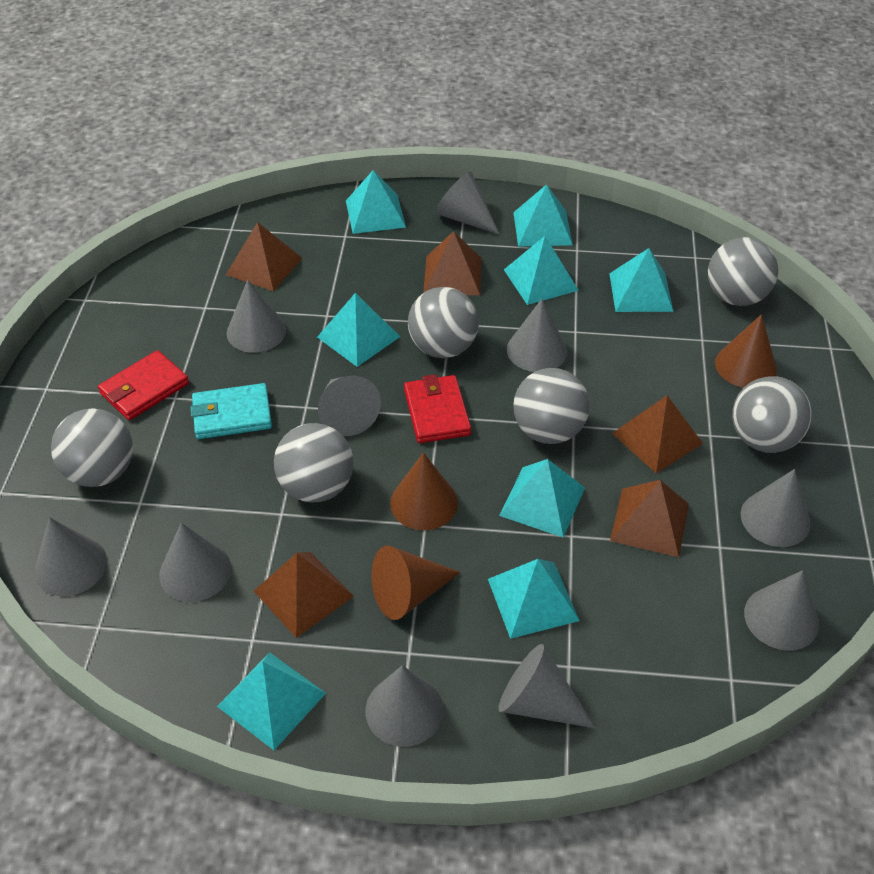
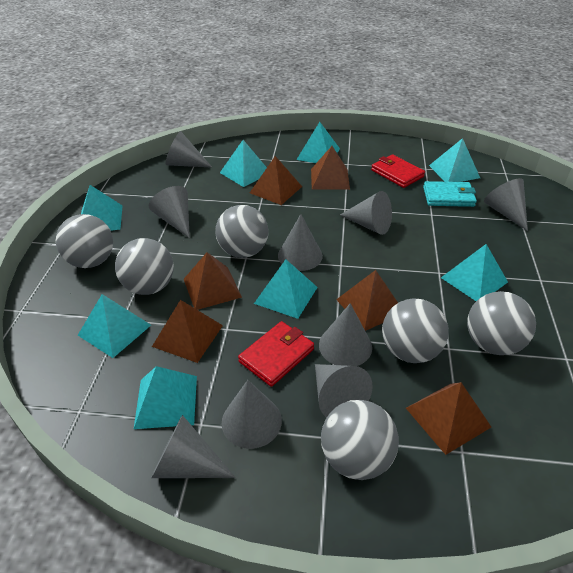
brown cone: [372,546,461,620] [390,453,458,530] [715,314,777,388] = 3 -> none = 0
brown pyramid: [226,222,302,292] [254,552,354,638] [423,231,482,295] [610,480,689,557] [612,395,703,473] = 5 -> [152,300,223,363] [184,252,242,310] [250,156,302,205] [311,146,350,190] [336,270,398,331] [406,382,491,455] = 6
grey cone: [34,517,107,596] [159,523,231,602] [227,280,286,353] [318,376,381,436] [366,665,444,747] [435,171,500,235] [498,644,596,729] [507,299,567,372] [741,469,811,547] [744,570,819,651] = 10 -> [149,186,190,238] [151,415,236,478] [166,131,212,168] [222,380,282,449] [278,214,323,271] [315,364,373,418] [319,303,372,366] [340,191,392,235] [484,178,528,231] = 9

